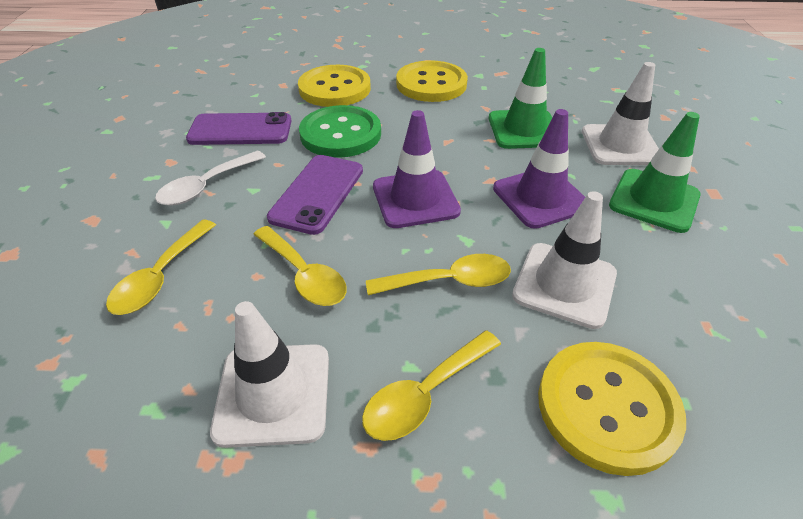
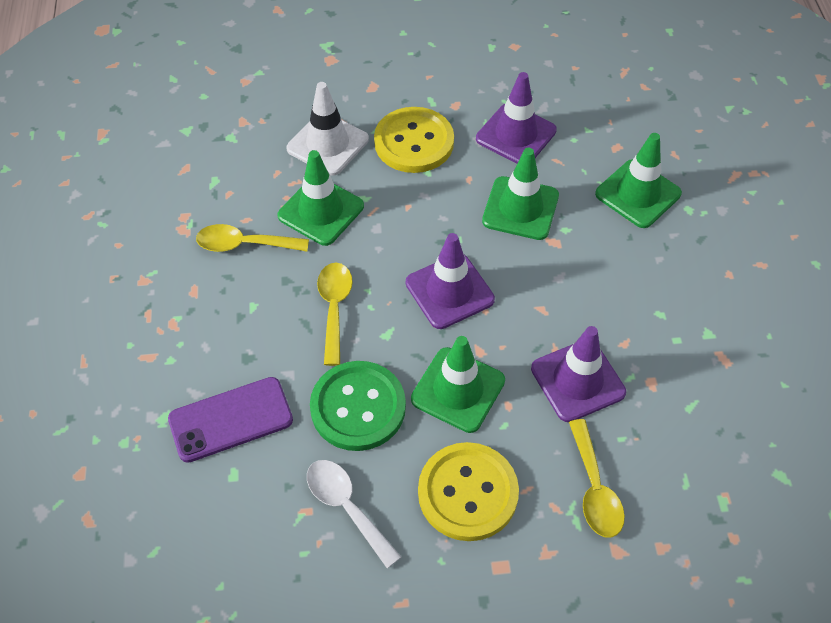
green traffic cone: [489,48,552,149] [609,112,701,233] = 2 -> [277,150,364,246] [411,336,505,433] [482,148,559,240] [595,133,682,228] = 4
purple phone: [186,112,291,145] [267,155,363,235] = 2 -> [168,377,293,463] = 1
purple traffic cone: [373,110,461,228] [493,109,585,229] = 2 -> [406,233,495,329] [476,72,557,163] [531,326,626,422] = 3
white traffic cone: [210,301,329,448] [512,191,617,329] [582,62,659,165] = 3 -> [287,82,369,176] = 1
yellow button: [298,65,371,107] [396,60,468,102] [538,342,686,476] = 3 -> [374,107,454,173] [418,442,519,541] = 2
yellow spoon: [106,220,216,315] [253,226,347,306] [362,330,501,441] [366,254,511,295] = 4 -> [196,224,309,252] [317,263,353,366] [569,419,625,538] = 3

